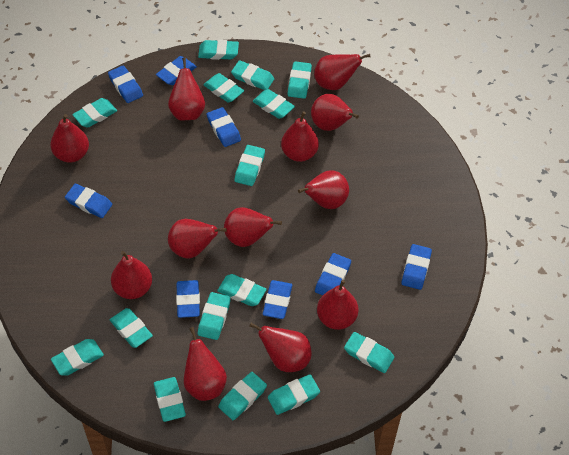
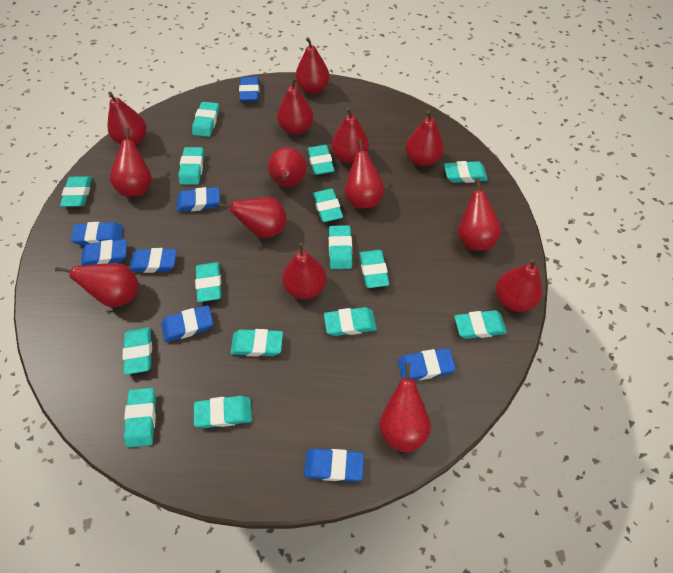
red pear: [50,114,89,163] [111,251,152,299] [168,57,205,121] [168,219,227,259] [184,327,227,401] [224,207,282,247] [250,323,312,372] [281,111,319,162] [298,170,349,209] [311,94,359,131] [314,54,371,90] [317,280,358,330] = 12 -> [55,263,138,307] [107,92,146,145] [110,128,152,196] [219,197,287,238] [268,147,307,187] [277,77,313,135] [282,243,326,299] [295,37,330,94] [331,107,369,163] [344,139,384,209] [379,363,431,452] [406,110,444,166] [458,178,501,250] [496,258,542,312] = 14

